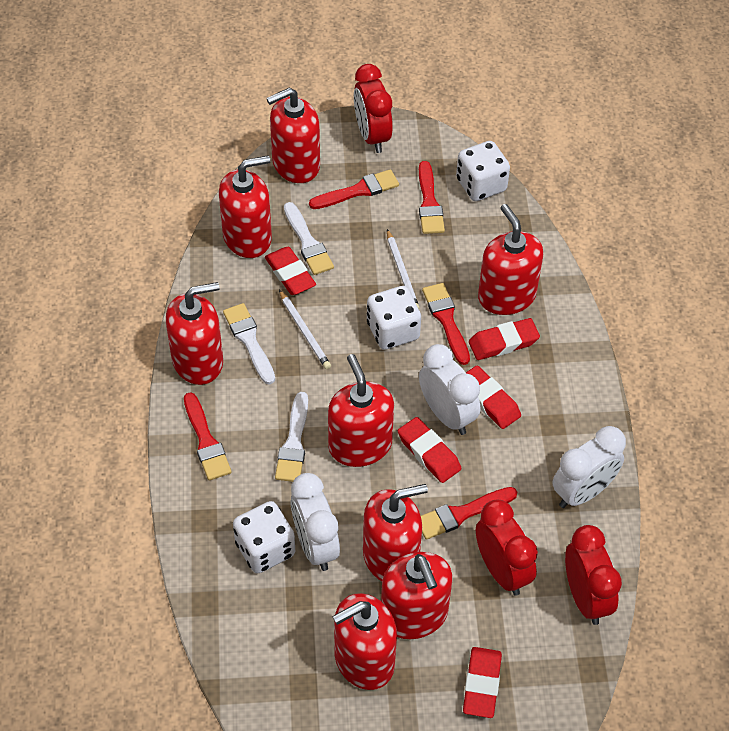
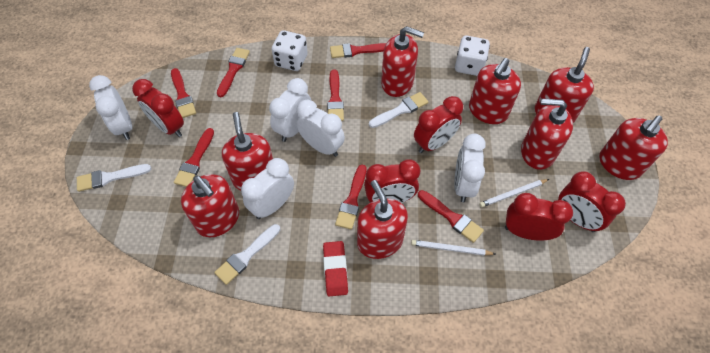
red brush: [184,392,232,480] [309,169,399,209] [419,161,445,234] [421,487,517,540] [422,283,470,365] = 5 -> [171,68,196,118] [174,128,214,187] [217,48,250,97] [327,70,344,121] [330,43,386,58] [335,165,366,229] [418,190,484,243] = 7
red clock: [354,64,393,153] [476,500,538,596] [565,525,622,625] = 3 -> [132,79,184,137] [364,160,420,203] [414,96,463,153] [505,193,573,240] [558,171,626,232] = 5
red eraser: [265,247,316,295] [398,417,461,483] [463,647,502,718] [466,366,521,429] [469,318,540,360] = 5 -> [323,241,348,296] = 1
white clock: [290,473,340,571] [419,344,481,435] [552,426,626,508] = 3 -> [89,75,132,140] [241,158,294,219] [269,78,311,142] [296,100,345,157] [454,134,486,202] = 5
white dice: [233,501,295,573] [367,286,421,350] [456,141,510,201] = 3 -> [272,30,308,71] [455,36,490,76] = 2

